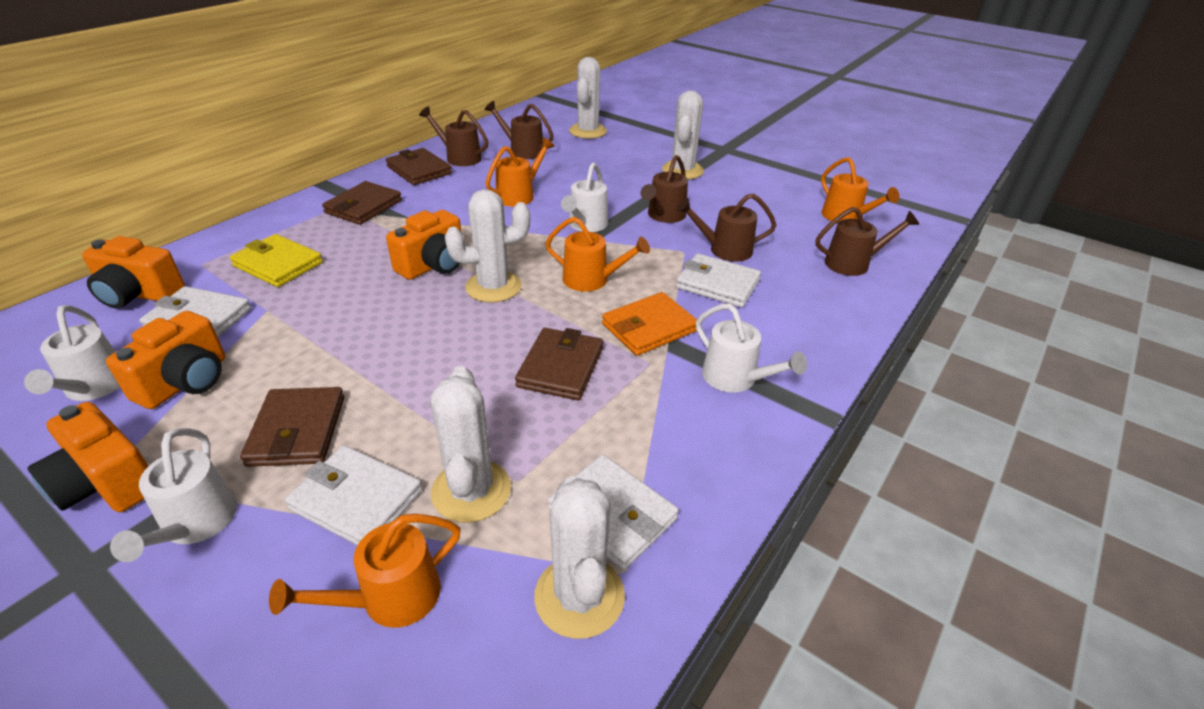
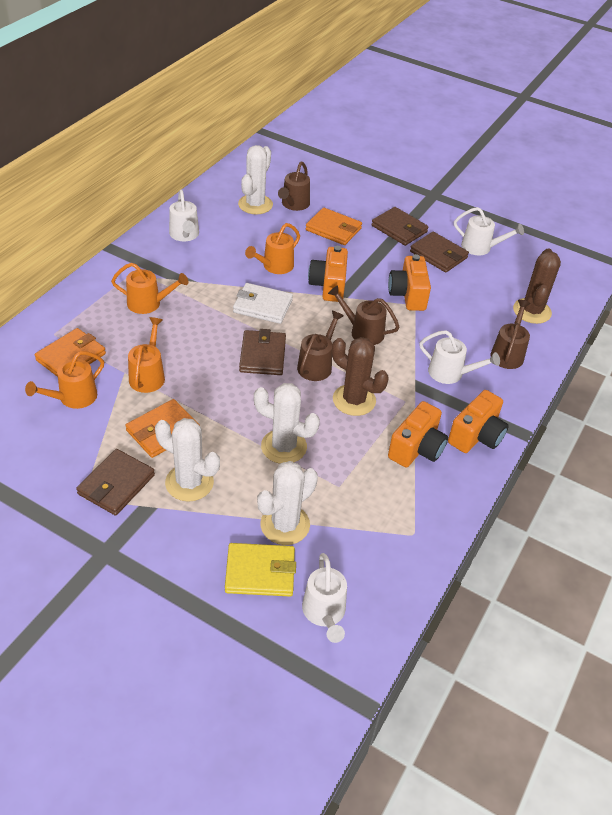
brown cactus: none = 0 -> [332,337,389,416] [513,248,561,324] = 2
brown watering can: [419,106,488,166] [485,101,554,159] [640,155,688,223] [677,193,776,262] [815,207,919,276] = 5 -> [278,162,310,211] [297,311,344,381] [328,285,399,345] [491,300,531,369] = 4
orange wallet: [602,292,697,356] = 1 -> [35,328,106,377] [125,399,200,458] [306,208,362,245] = 3
white cactus: [430,366,511,523] [445,189,530,303] [534,476,625,639] [569,57,607,139] [662,90,704,179] = 5 -> [155,418,220,502] [238,145,273,215] [254,383,320,464] [257,461,318,545] = 4
white wallet: [139,286,251,337] [285,445,422,546] [548,455,679,570] [676,253,761,307] = 4 -> [233,283,293,324] = 1

